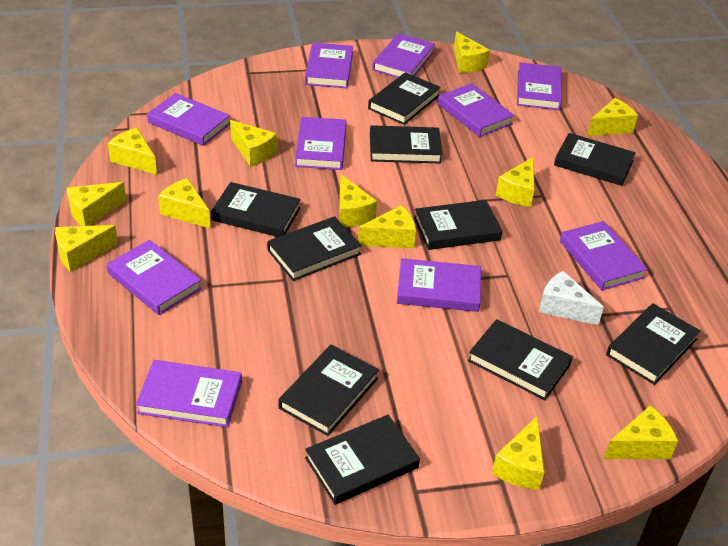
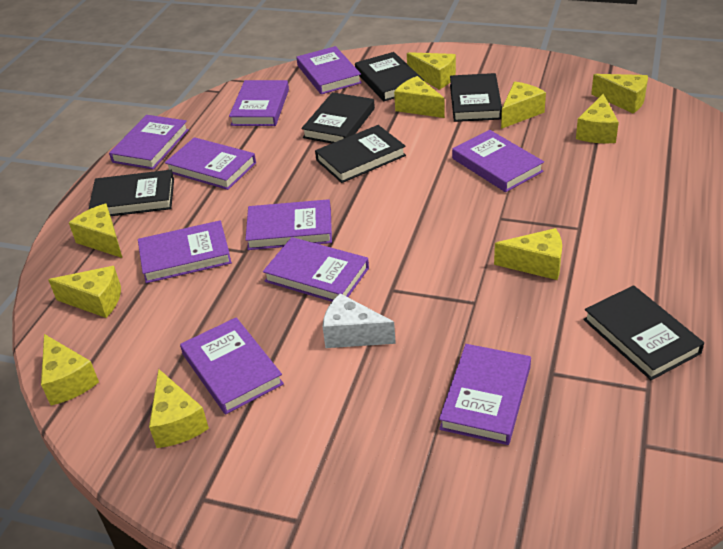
black book: [211,182,301,237] [267,216,362,281] [279,345,379,436] [305,415,420,505] [368,72,441,125] [370,125,442,164] [414,200,503,250] [468,319,573,400] [554,133,636,186] [606,303,701,385] = 10 -> [89,170,174,216] [301,92,375,143] [315,125,406,183] [355,52,424,101] [450,73,502,122] [583,285,704,380] = 6
yellow cheese: [55,225,118,272] [67,182,126,226] [108,128,157,175] [158,178,210,228] [230,120,277,167] [340,174,377,227] [358,205,416,248] [454,32,490,73] [492,416,545,490] [496,156,535,207] [587,98,638,136] [604,405,678,459] = 12 -> [41,334,99,406] [48,266,121,318] [69,204,122,258] [149,369,209,448] [394,76,445,118] [407,52,456,90] [494,228,562,280] [501,82,546,129] [576,94,619,143] [591,74,648,113] = 10

